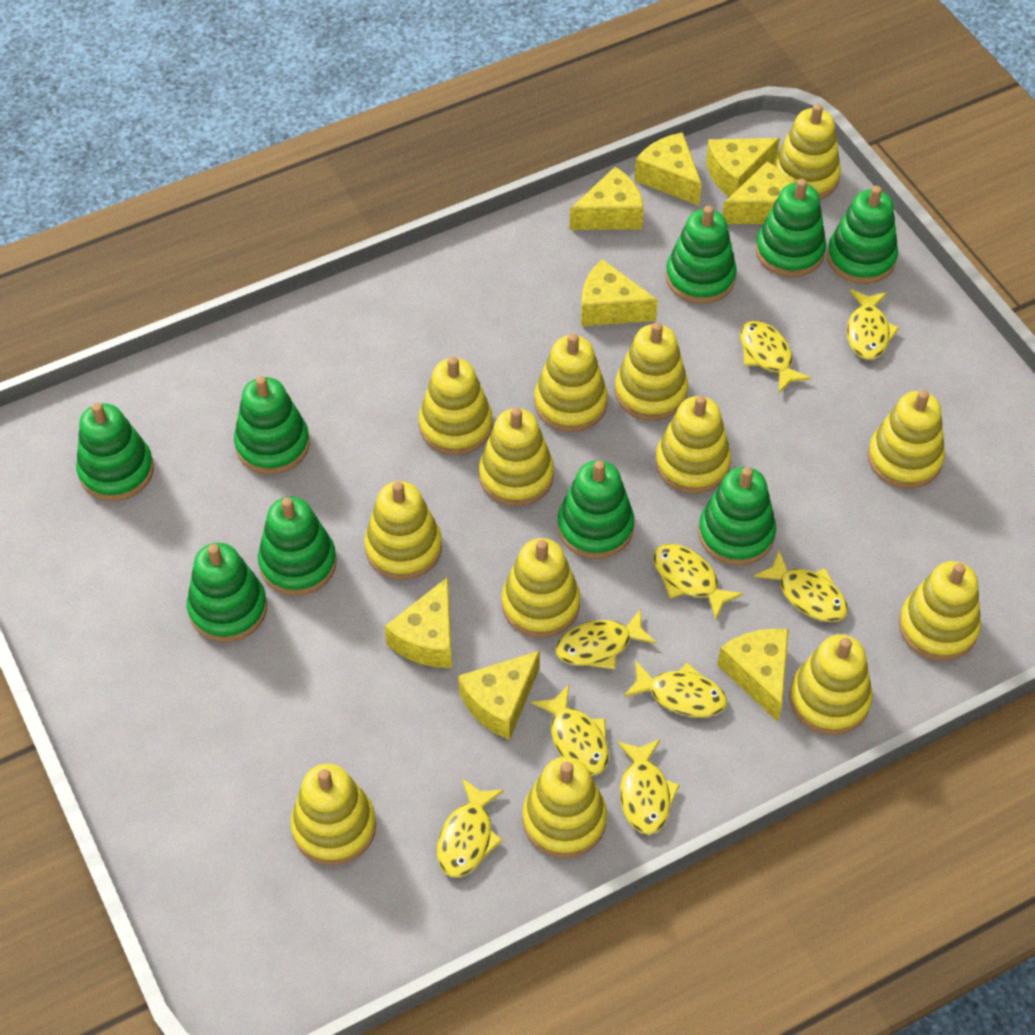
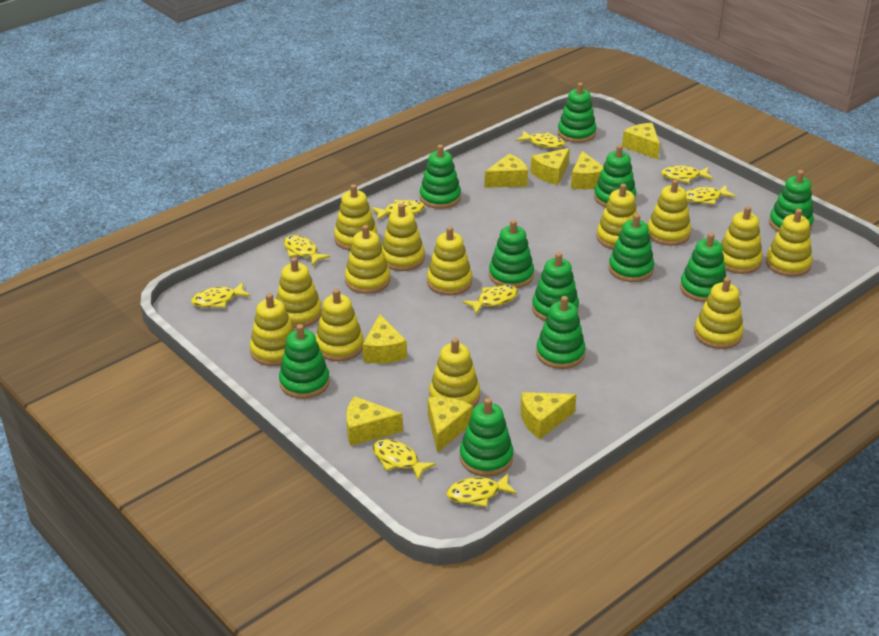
green stacking toy: [76,403,154,501] [187,542,267,642] [234,376,310,475] [258,497,337,596] [557,460,634,559] [666,206,737,304] [698,467,776,566] [755,179,826,277] [827,186,898,284] = 9 -> [279,324,330,399] [420,145,461,209] [460,398,513,477] [489,220,534,288] [532,252,579,321] [536,296,585,369] [558,83,596,143] [594,145,636,207] [609,214,654,282] [680,233,726,302] [769,170,814,232] = 11

